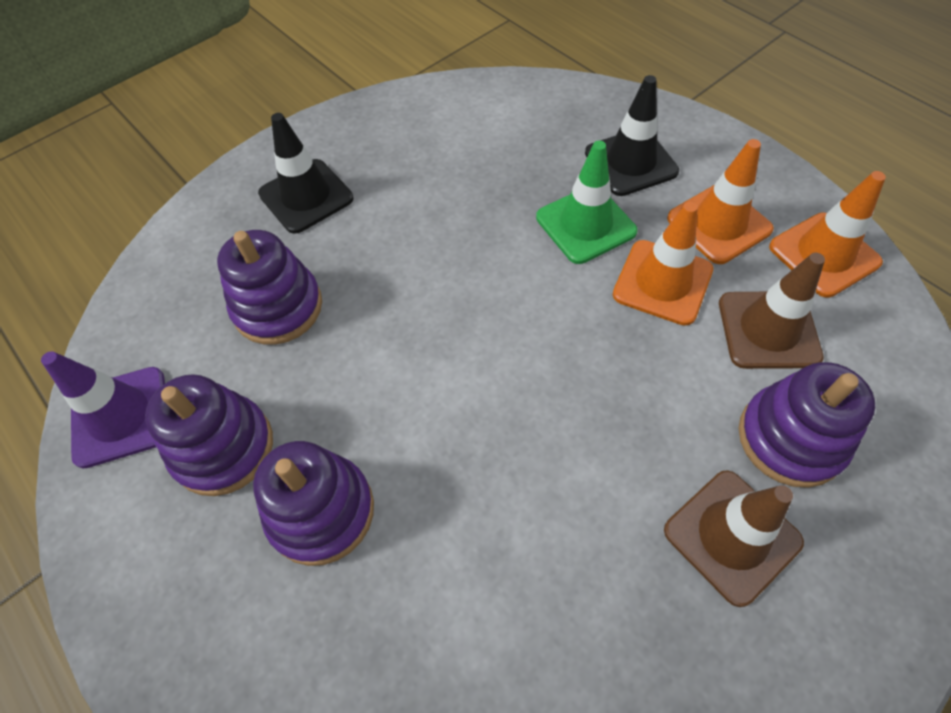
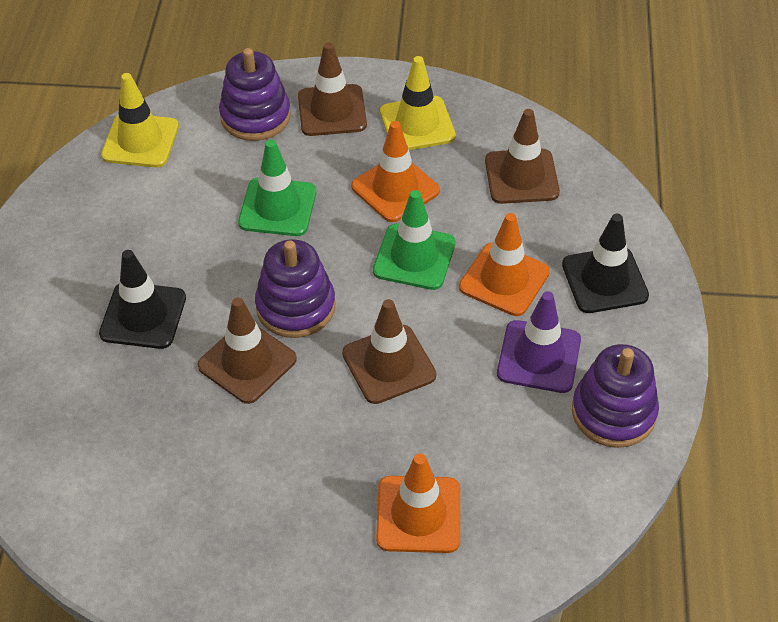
brown traffic cone: [664,470,804,607] [719,253,825,369] = 2 -> [197,297,297,404] [298,42,367,136] [342,299,436,404] [485,109,560,204] = 4
green traffic cone: [536,141,638,264] = 1 -> [238,140,316,236] [373,190,456,290] = 2
purple stacking toy: [145,374,273,496] [217,230,322,345] [253,441,374,566] [739,362,875,488] = 4 -> [219,48,291,141] [255,239,336,338] [572,344,659,448] = 3
yellow traffic cone: none = 0 -> [101,73,179,168] [380,56,456,150] = 2

